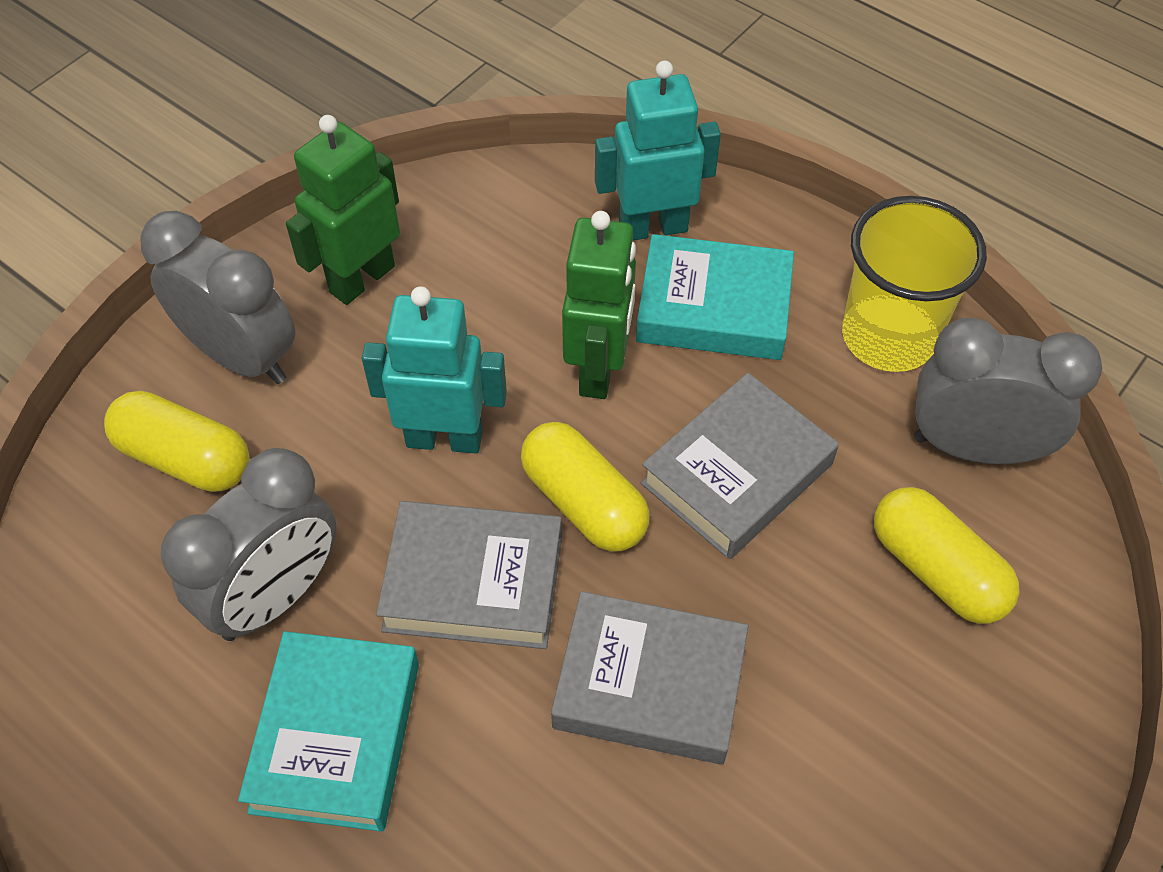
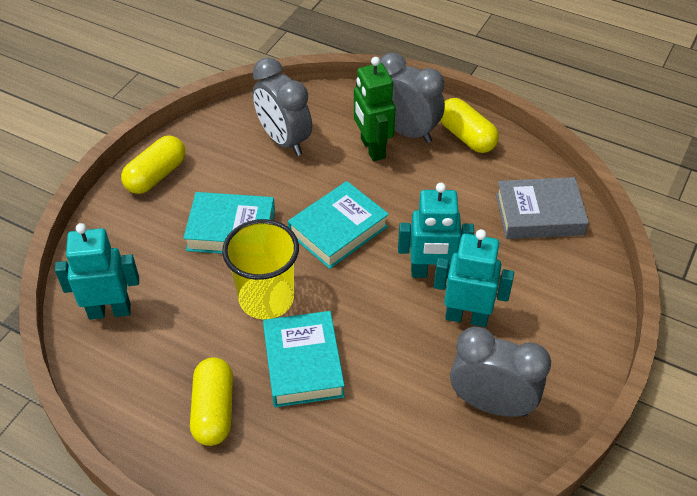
green robot: [286,115,400,305] [562,211,636,399] = 2 -> [354,57,396,161] = 1
grey book: [376,501,562,649] [551,591,748,765] [641,373,839,559] = 3 -> [496,177,589,239] = 1
turquoise book: [238,631,419,832] [636,234,794,360] = 2 -> [183,192,275,254] [263,311,345,407] [288,181,389,269] = 3
turquoise robot: [362,286,507,454] [595,61,721,240] = 2 -> [55,223,139,320] [398,183,474,278] [434,229,514,327] = 3

